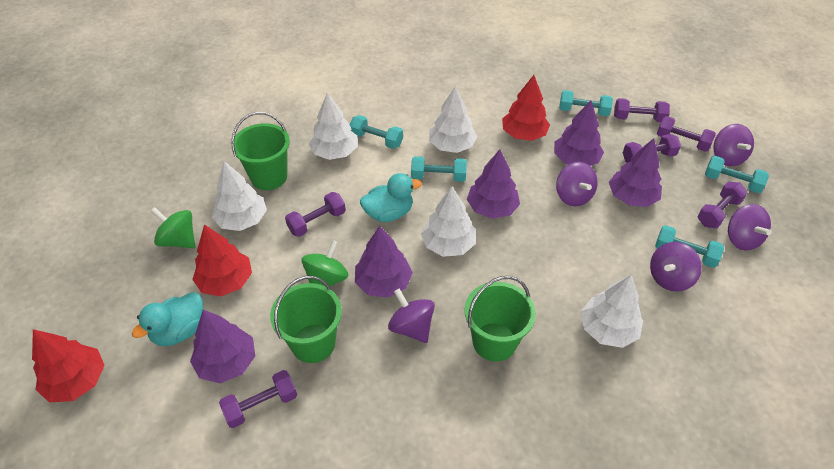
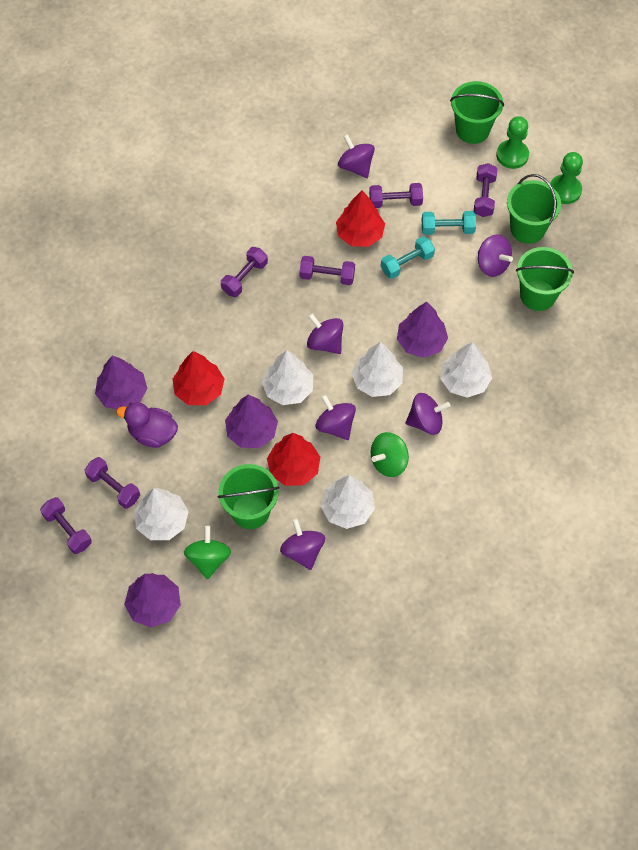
green bucket: [231,112,290,190] [270,276,342,363] [465,276,536,362] = 3 -> [217,464,279,529] [450,81,504,144] [507,174,561,244] [516,247,574,311] = 4
green pawn: none = 0 -> [496,116,529,169] [550,152,583,204] = 2
purple duck: none = 0 -> [116,402,178,448] = 1
purple spinning top: [388,289,435,343] [556,162,598,206] [650,242,702,292] [713,124,754,166] [728,204,772,251] = 5 -> [280,519,325,570] [307,314,343,354] [316,395,356,440] [338,134,375,178] [405,393,450,435] [478,234,513,277] = 6
purple tree: [190,309,255,383] [355,226,413,298] [467,149,520,219] [554,101,604,166] [609,138,662,207] = 5 -> [95,355,147,410] [124,573,181,628] [225,395,278,448] [397,302,448,358] = 4
turquoise duck: [132,292,203,346] [360,173,422,222] = 2 -> none = 0
turquoise dumbbell: [350,115,403,149] [411,156,467,182] [559,90,613,116] [655,225,724,268] [705,156,769,193] = 5 -> [381,236,435,279] [422,211,476,235] = 2

